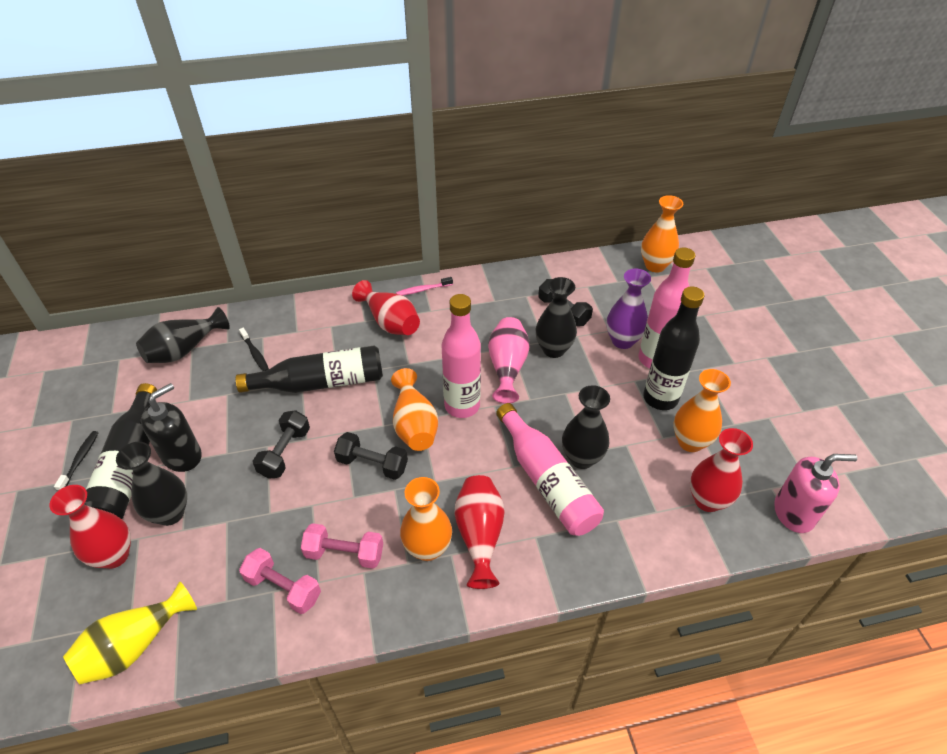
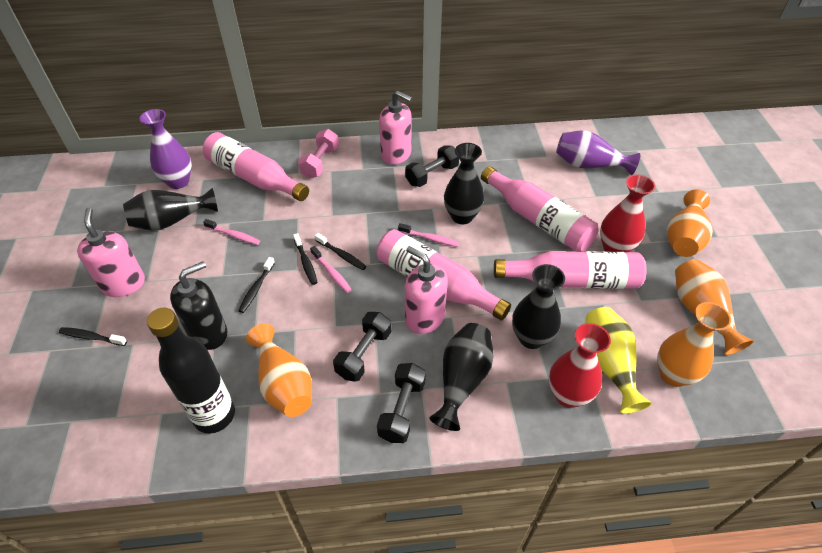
black bottle: [85,383,157,519] [235,345,383,393] [643,286,704,410] = 3 -> [147,308,235,434] = 1
black toothbrush: [54,431,99,491] [239,328,269,371] = 2 -> [59,327,127,346] [238,257,275,313] [293,233,318,285] [315,233,366,270] = 4
pink bottle: [442,294,481,418] [496,403,604,536] [639,248,695,368] = 3 -> [203,132,309,201] [377,229,511,320] [481,166,599,252] [494,251,647,289] = 4
pink dumbbell: [239,548,321,614] [301,523,383,569] = 2 -> [298,129,339,178] = 1
pink soap dispenser: [774,454,857,533] = 1 -> [77,208,145,297] [379,91,412,165] [405,246,448,334] = 3
pink toothbrush: [396,277,453,296] = 1 -> [203,219,260,245] [310,246,352,293] [398,223,459,247] = 3
pink vase: [488,317,530,404] = 1 -> none = 0
purple vase: [606,269,651,349] = 1 -> [139,109,192,189] [556,130,640,175] = 2
red vase: [50,485,131,569] [352,280,420,335] [454,475,505,589] [690,428,753,512] = 4 -> [549,323,611,408] [600,174,655,252] = 2

